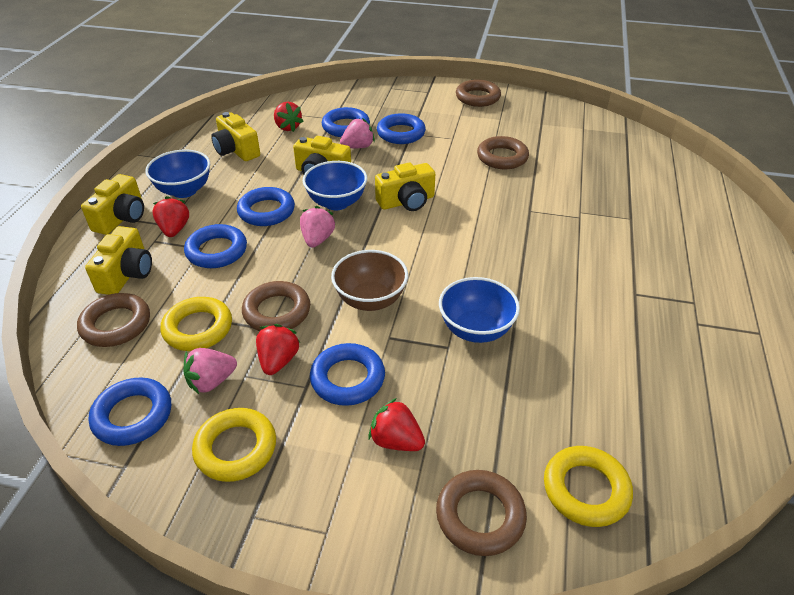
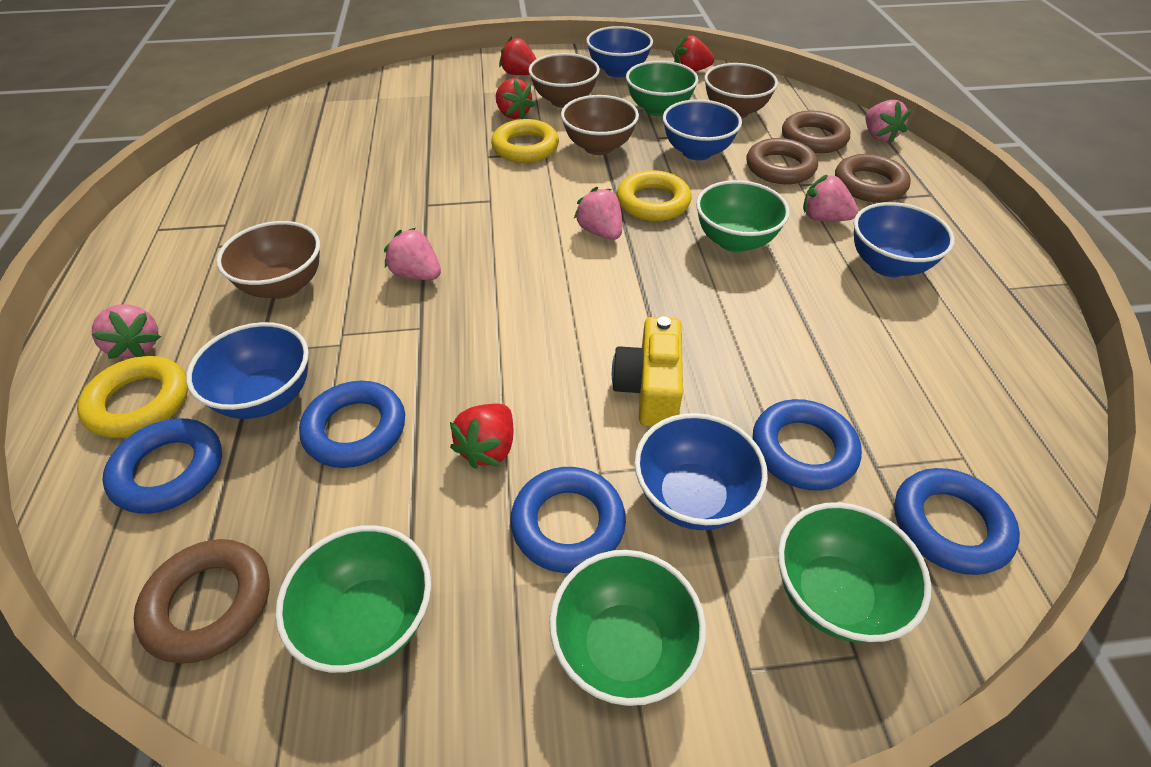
blue bowl: [145,150,210,198] [303,161,367,210] [439,277,520,343] = 3 -> [186,322,309,419] [586,26,653,77] [634,413,768,530] [663,99,742,160] [854,202,955,277] = 5
blue ring: [88,377,171,446] [184,224,247,268] [237,187,295,226] [310,343,385,406] [322,107,370,137] [377,113,426,144] = 6 -> [102,418,222,514] [299,381,405,468] [510,467,626,573] [753,399,862,491] [894,468,1020,575] = 5
brown bowl: [331,250,408,311] = 1 -> [216,221,320,299] [529,53,600,108] [561,95,639,155] [704,63,778,119] = 4
brown ring: [77,293,150,347] [242,281,310,331] [436,470,527,556] [456,80,501,107] [477,136,529,169] = 5 -> [134,539,269,663] [747,138,818,184] [782,111,850,153] [835,154,911,202] = 4
green bowl: none = 0 -> [275,525,431,673] [549,550,706,706] [626,61,698,117] [696,180,790,252] [778,502,931,643] = 5
pink strawberry: [183,348,237,394] [300,206,336,248] [340,118,375,148] = 3 -> [92,304,161,359] [384,228,441,280] [574,187,622,240] [803,174,858,221] [866,100,912,144] = 5
yellow camera: [81,174,144,235] [85,226,152,295] [211,112,260,161] [293,136,351,175] [375,163,435,211] = 5 -> [612,316,683,426] = 1

